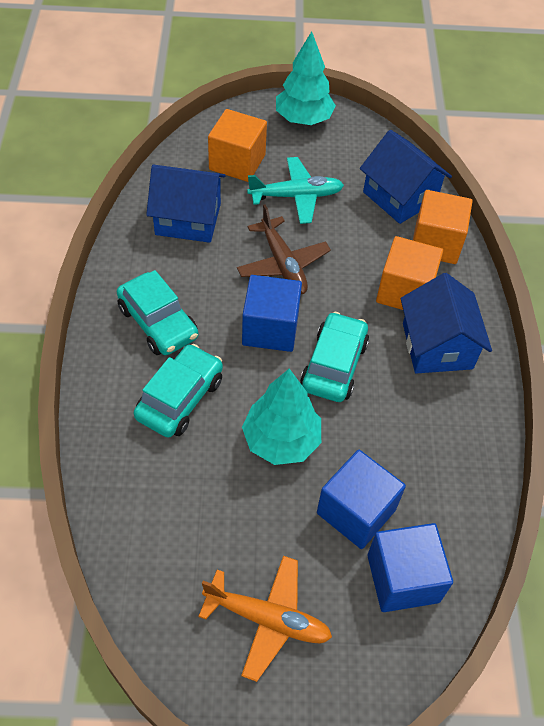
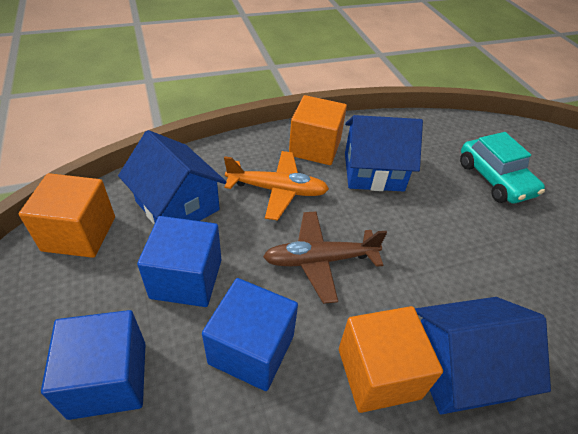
turquoise car: [117,270,198,355] [134,344,223,438] [300,312,369,402] = 3 -> [460,132,545,203] = 1
turquoise plane: [247,157,344,224] = 1 -> none = 0
turquoise tree: [242,368,321,465] [276,31,336,125] = 2 -> none = 0

